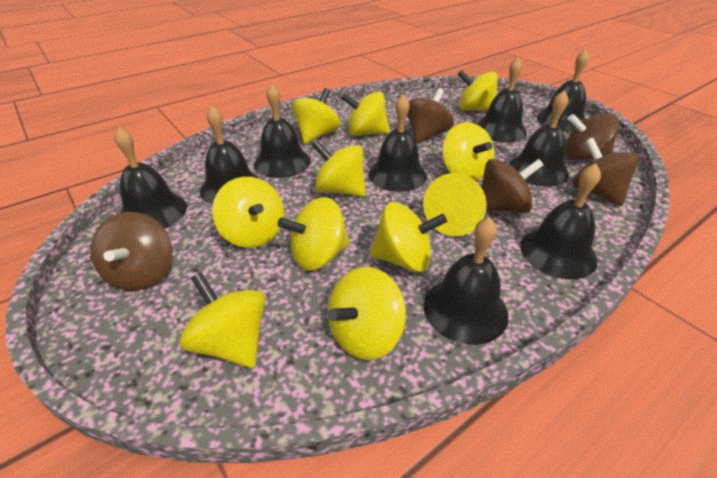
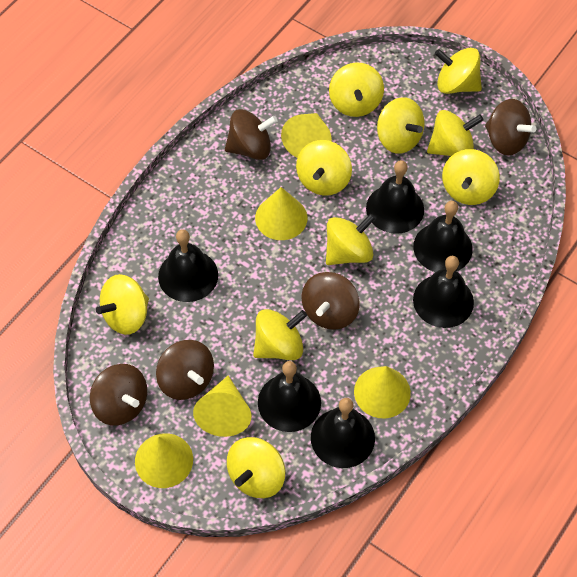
black bell: [114,127,187,229] [200,106,259,205] [254,84,311,178] [368,94,427,192] [424,217,508,345] [477,57,527,143] [509,90,569,186] [520,163,601,279] [537,50,589,132] = 9 -> [158,229,218,302] [258,361,321,432] [311,398,375,468] [366,160,424,234] [413,201,473,272] [413,256,474,328] = 6
yellow cone: [423,173,487,236] = 1 -> [135,433,193,488] [193,376,251,437] [255,187,307,240] [281,113,332,158] [354,366,411,419] = 5

